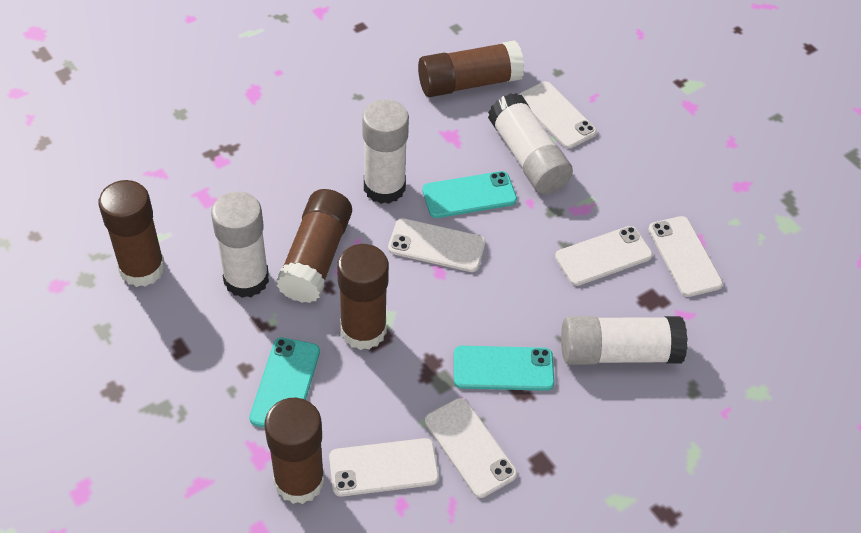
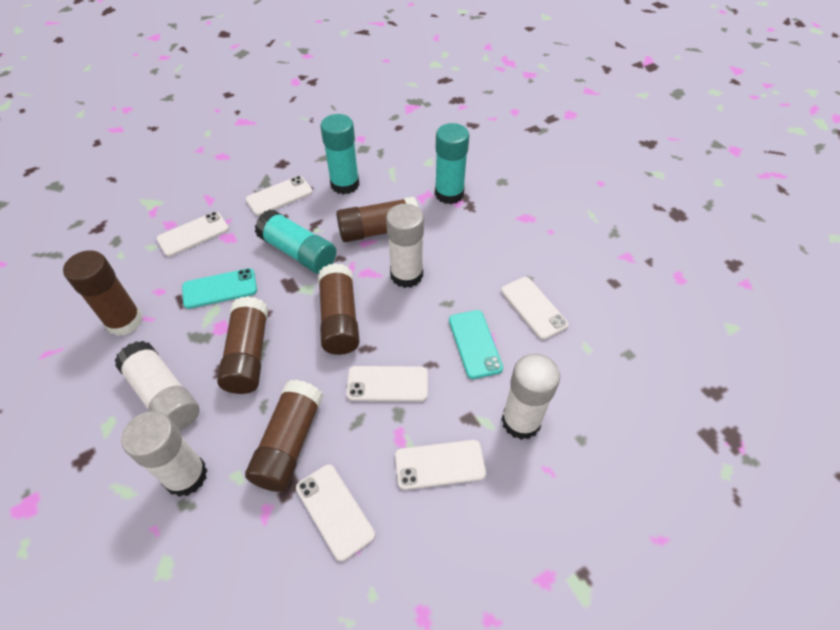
turquoise glue stick: none = 0 -> [255,209,336,274] [320,114,359,195] [435,123,469,204] = 3
turquoise phone: [249,337,320,427] [422,171,517,218] [454,346,555,391] = 3 -> [182,268,257,309] [449,310,503,379] = 2

